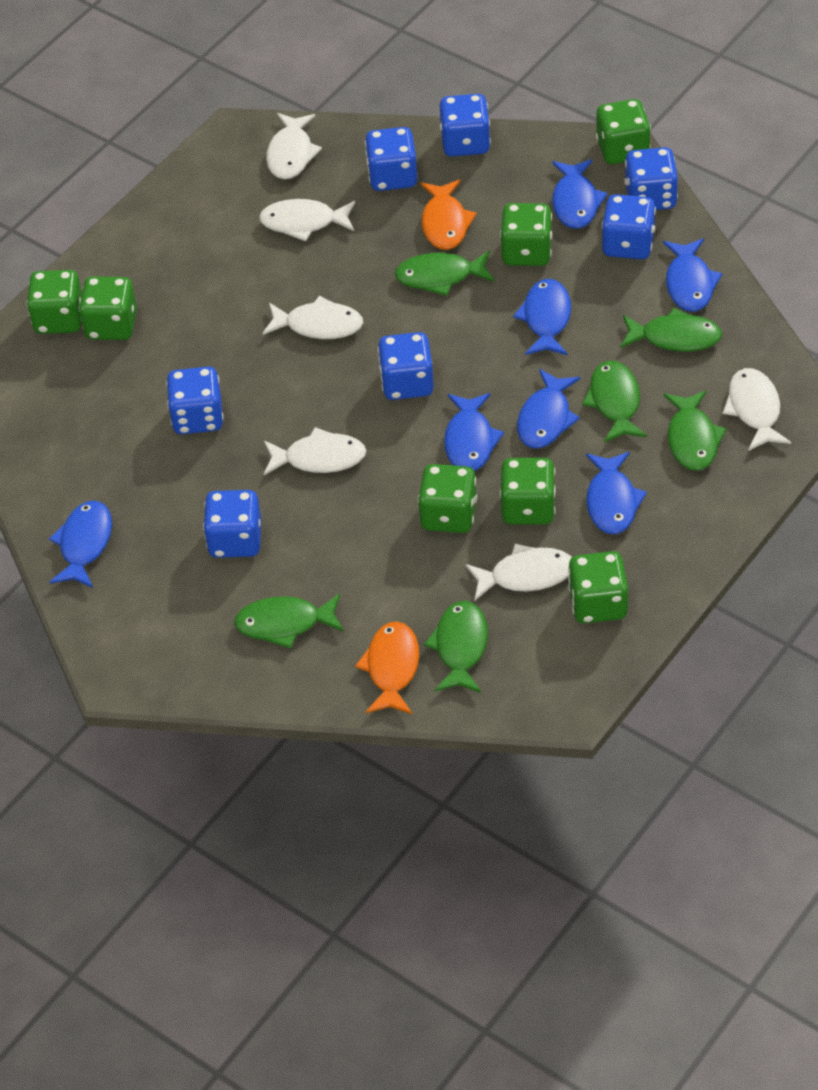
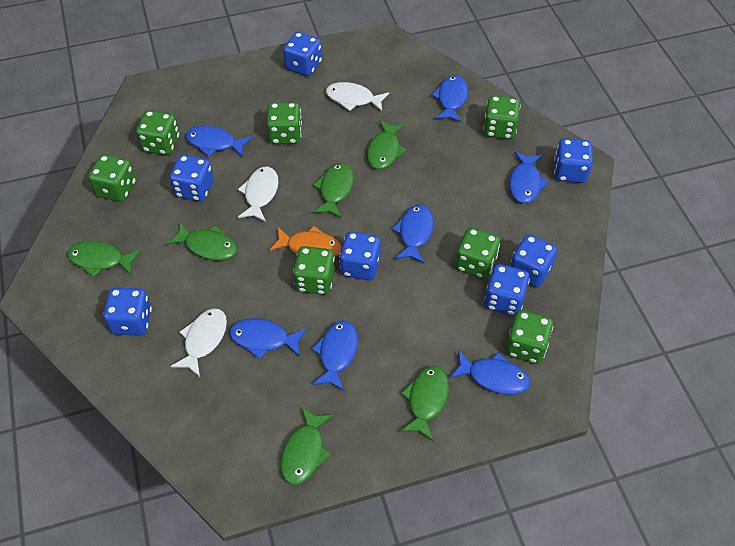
orange fish: [355,622,419,714] [421,180,477,250] = 2 -> [269,226,342,257] = 1
white fish: [259,199,355,241] [263,296,363,339] [264,427,367,475] [266,113,322,179] [465,544,572,600] [723,368,791,451] = 6 -> [170,308,227,377] [238,167,279,222] [326,82,389,111] = 3

